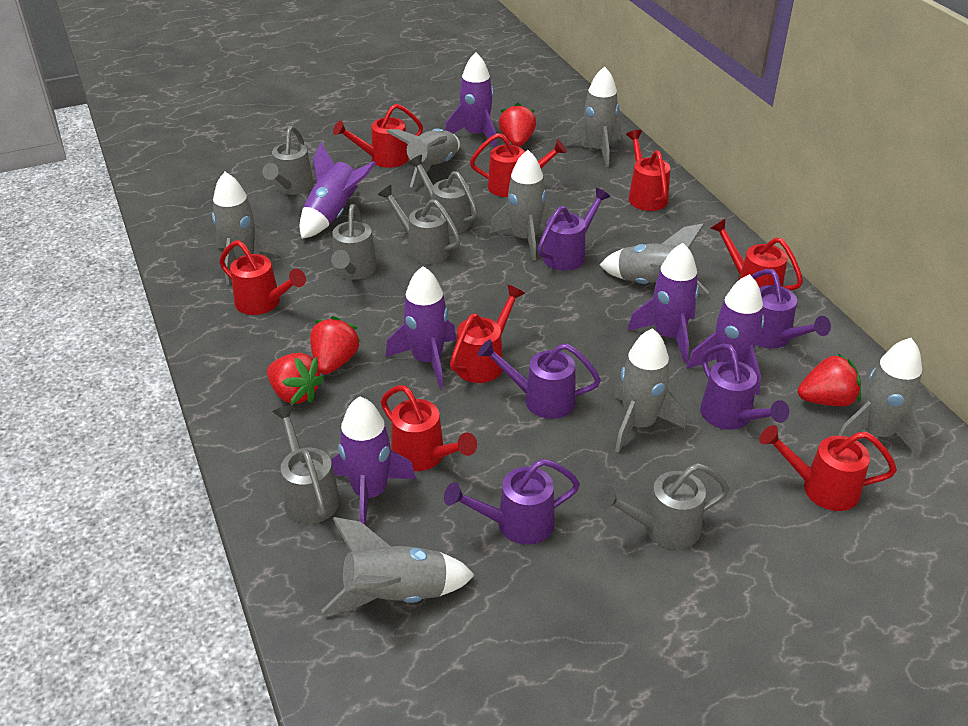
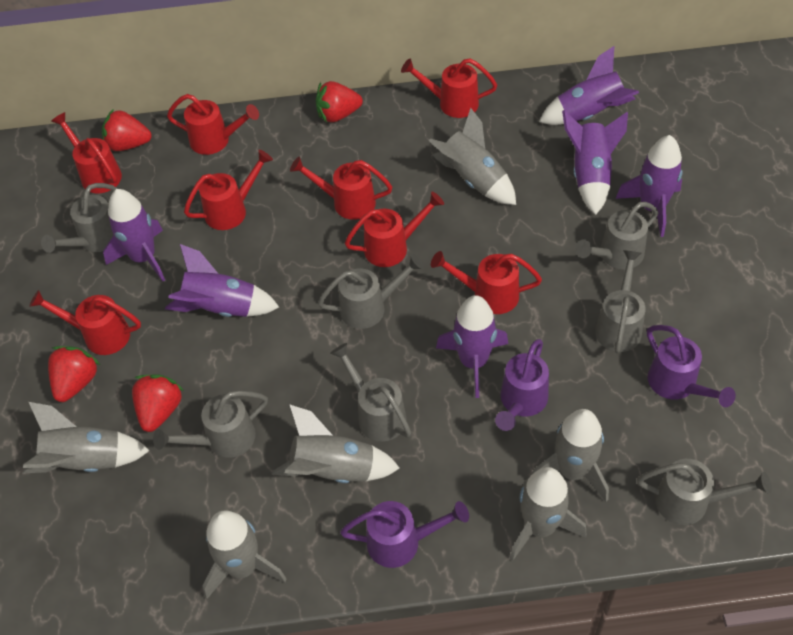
grey rocket: [212,172,280,285] [321,517,475,613] [386,129,460,187] [489,150,552,260] [566,66,621,167] [600,223,709,294] [614,328,685,453] [838,338,925,458] = 8 -> [23,402,150,473] [202,510,287,599] [272,404,400,483] [429,108,516,205] [510,467,586,561] [532,409,609,502] = 6
grey watering can: [262,126,314,195] [272,405,340,524] [331,204,377,280] [378,185,461,264] [408,155,478,234] [597,463,729,549] = 6 -> [41,183,118,253] [153,390,268,458] [318,254,424,329] [330,343,411,442] [575,202,658,270] [595,250,646,353] [637,459,772,525] = 7
purple watering can: [444,459,580,545] [477,339,601,419] [538,188,610,271] [700,344,789,430] [751,269,831,349] = 5 -> [340,501,469,568] [495,339,549,431] [647,325,736,407] = 3

